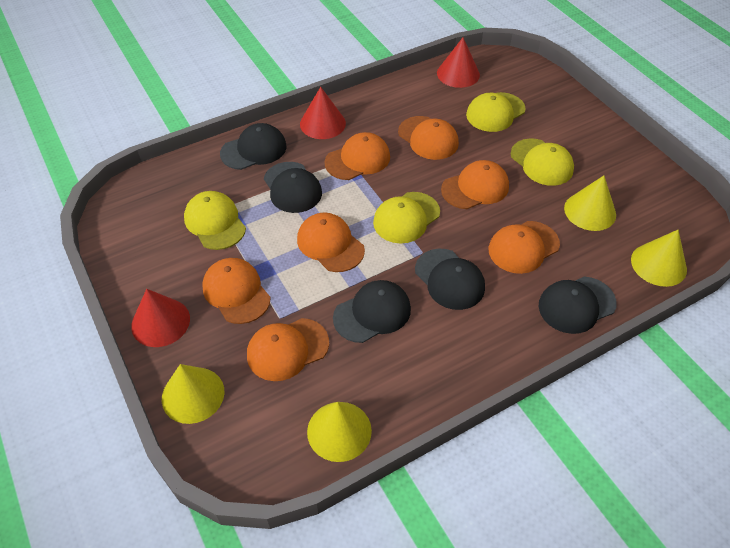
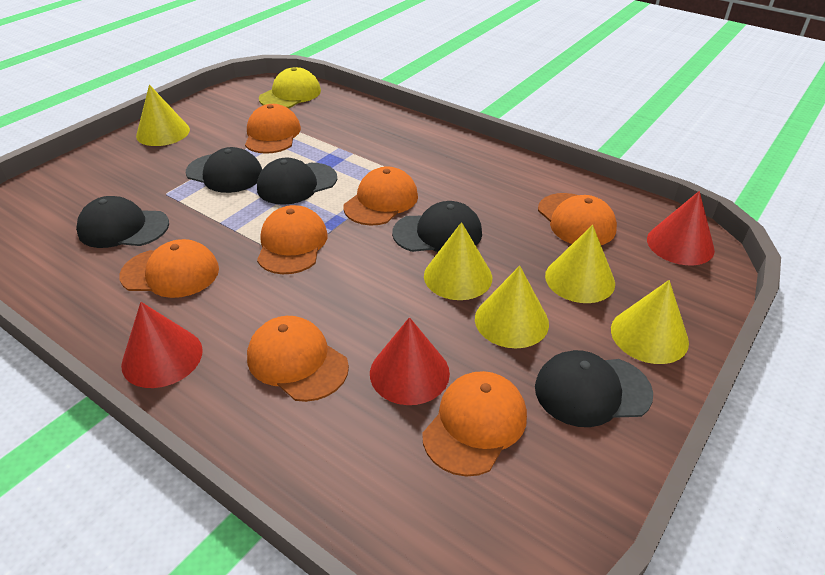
yellow cap: [184,191,246,250] [373,192,440,244] [466,92,526,132] [511,138,574,186] = 4 -> [259,67,321,108] = 1
yellow cone: [162,364,224,424] [307,402,372,462] [564,176,616,231] [631,230,687,287] = 4 -> [136,85,190,146] [424,222,492,300] [475,266,549,348] [545,225,615,303] [611,280,689,364] = 5

